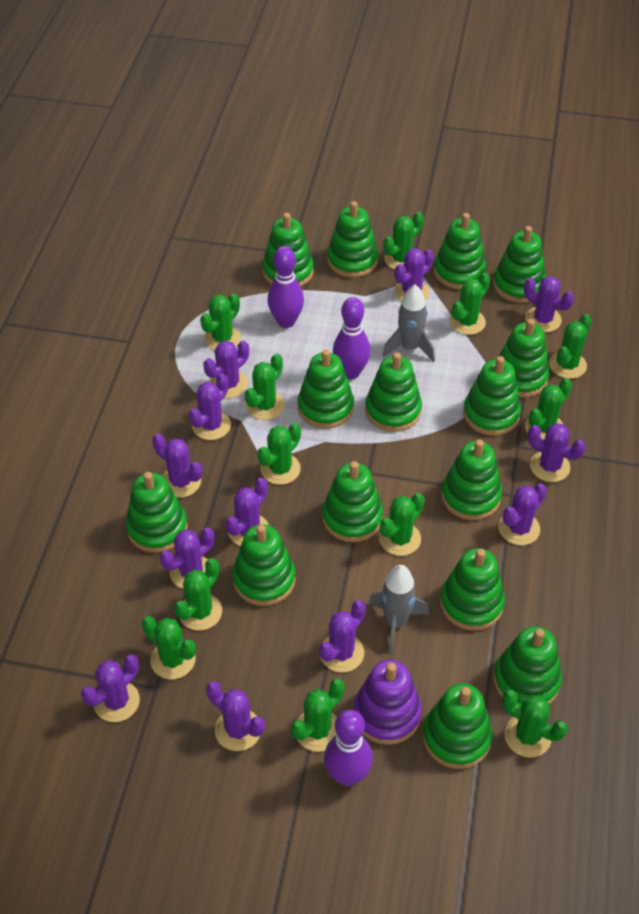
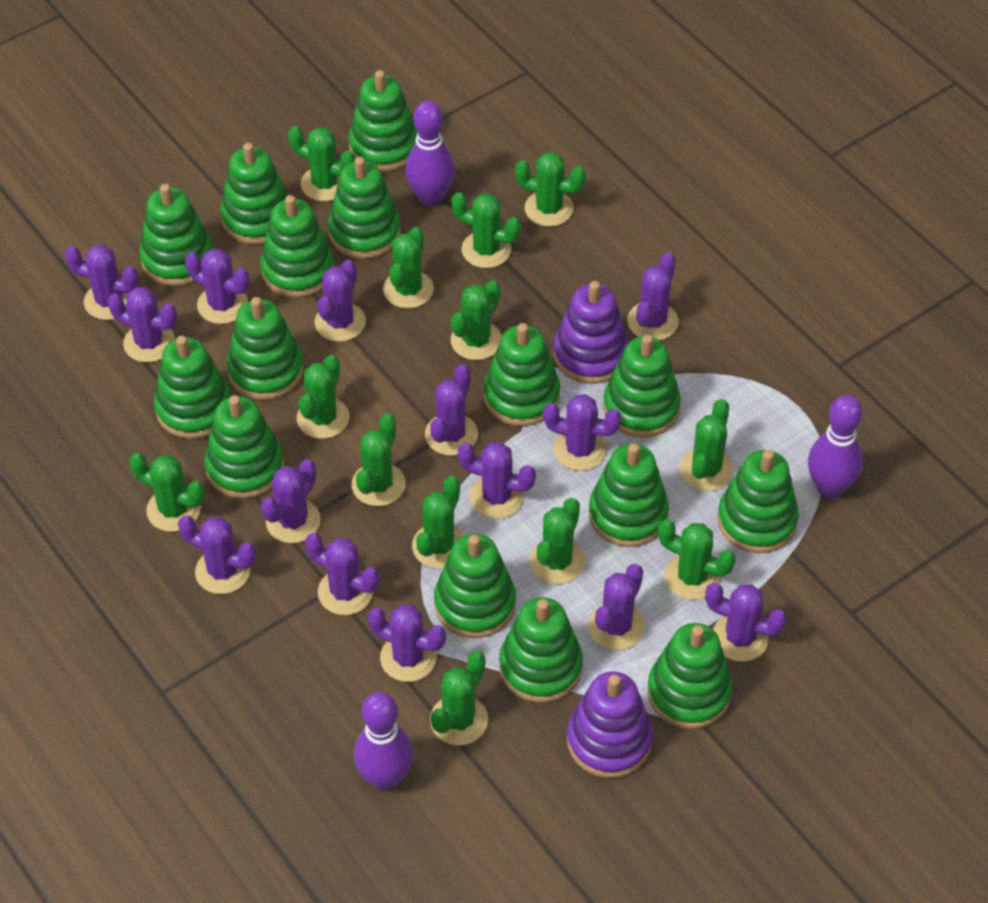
green cactus: [142,616,196,679] [174,558,222,631] [200,294,241,350] [245,354,285,420] [257,423,301,485] [291,679,345,752] [379,493,425,556] [383,212,424,270] [449,273,490,335] [502,690,568,758] [525,378,572,440] [549,314,592,379] = 12 -> [129,453,205,532] [288,126,355,201] [297,354,349,439] [352,414,406,506] [383,227,434,309] [412,475,465,569] [430,651,488,745] [451,280,502,360] [452,192,521,268] [515,152,586,227] [530,498,585,584] [658,519,736,600] [679,399,733,491] = 13
grey rocket: [368,565,429,653] [383,284,435,362] = 2 -> none = 0
purple cactus: [81,655,140,722] [152,433,202,498] [160,527,214,589] [189,373,231,440] [203,341,249,398] [206,681,265,751] [225,478,269,546] [319,600,366,672] [394,248,434,301] [498,483,547,546] [524,276,574,332] [528,423,586,482] = 12 -> [64,245,139,320] [108,287,178,362] [178,515,256,594] [185,249,250,324] [261,459,320,543] [305,533,380,615] [315,259,366,342] [368,605,446,682] [425,364,478,456] [458,442,536,519] [543,394,622,471] [588,564,645,650] [627,252,678,340] [705,583,787,662] = 14
purple stacking toy: [354,660,422,745] = 1 -> [553,281,629,384] [567,672,653,778] = 2

